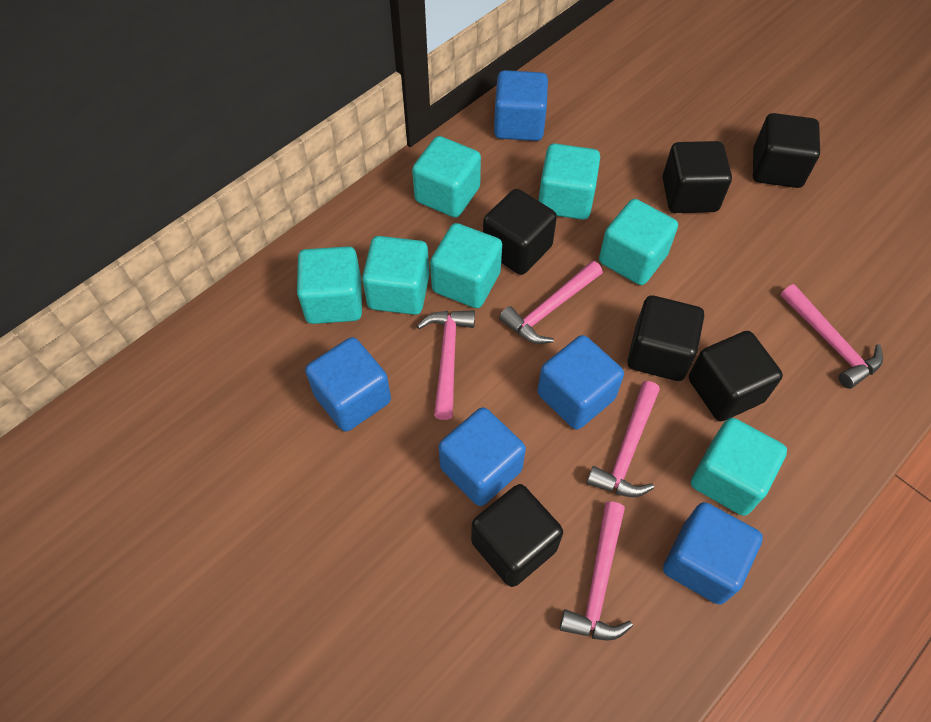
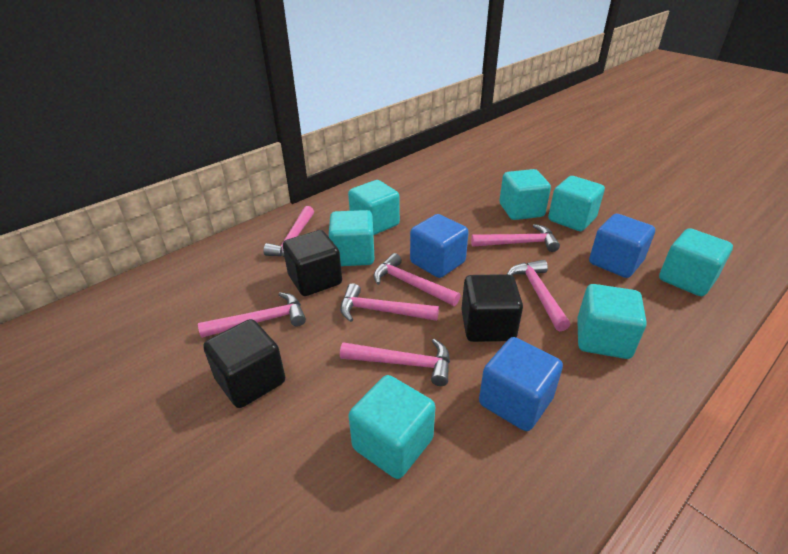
black cube: [471,484,563,587] [483,189,557,275] [627,296,704,381] [662,141,732,213] [689,331,783,422] [753,113,820,188] = 6 -> [203,319,285,408] [283,230,342,296] [461,274,523,342] = 3
blue cube: [305,337,391,432] [439,407,526,506] [494,70,548,141] [537,335,624,430] [663,502,763,605] = 5 -> [410,214,469,278] [479,337,563,431] [589,214,655,278] = 3
pink hammer: [417,310,475,420] [499,261,603,344] [560,502,633,640] [586,381,660,497] [780,284,883,389] = 5 -> [198,292,306,338] [263,206,314,257] [340,283,439,322] [340,338,450,386] [374,253,460,306] [471,224,560,252] [507,260,570,331] = 7

